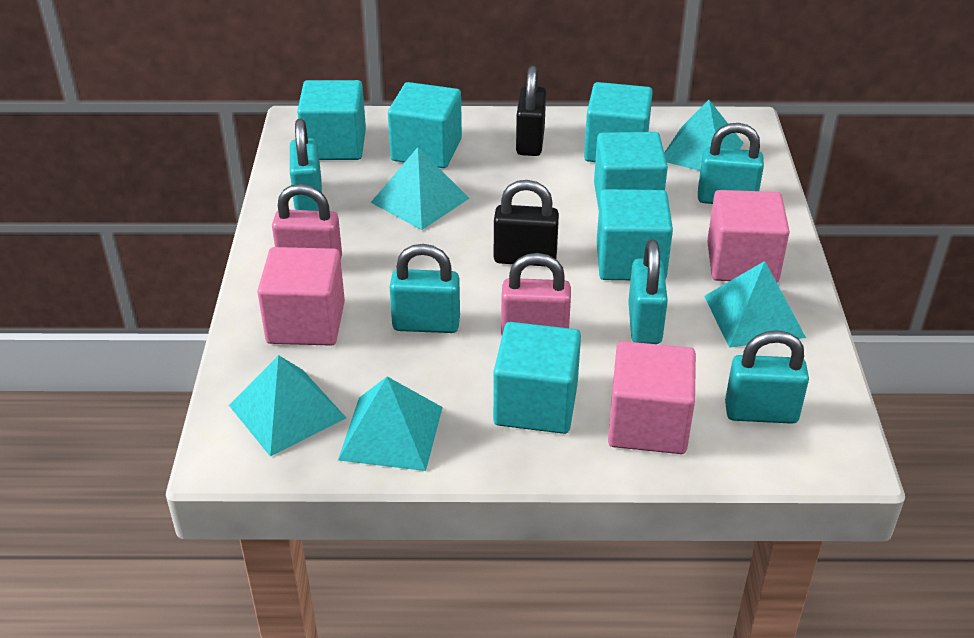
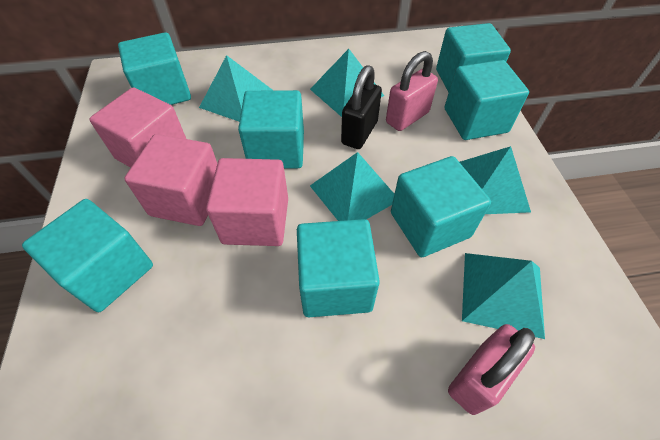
black padlock: [494,180,559,266] [516,66,546,156] = 2 -> [341,65,382,149] = 1
turquoise cube: [297,80,366,160] [388,82,462,168] [493,322,581,434] [584,82,653,162] [594,132,668,210] [597,189,673,280] = 6 -> [22,199,153,312] [118,32,191,105] [238,90,304,169] [297,219,380,317] [391,156,491,257] [436,23,511,92] [445,60,529,140] = 7
turquoise padlock: [290,119,322,211] [390,244,460,333] [628,239,668,344] [698,123,764,204] [725,330,809,424] = 5 -> none = 0

